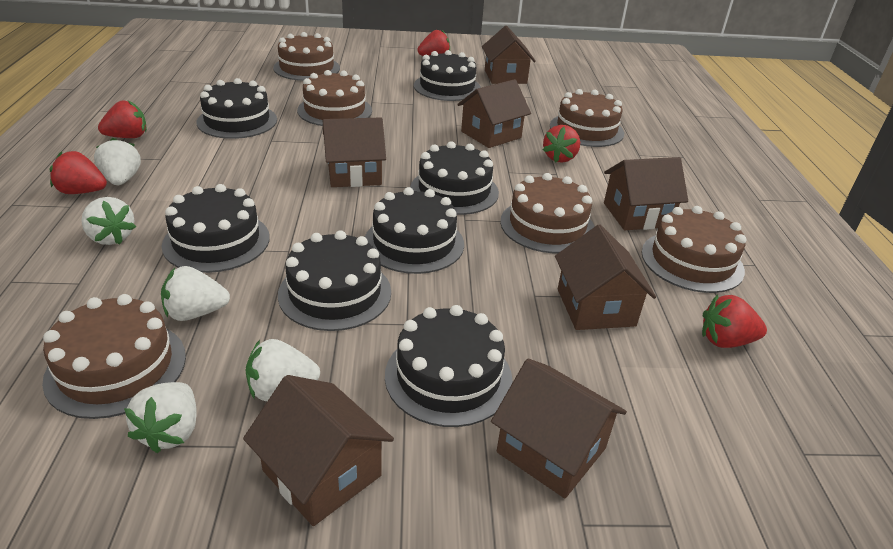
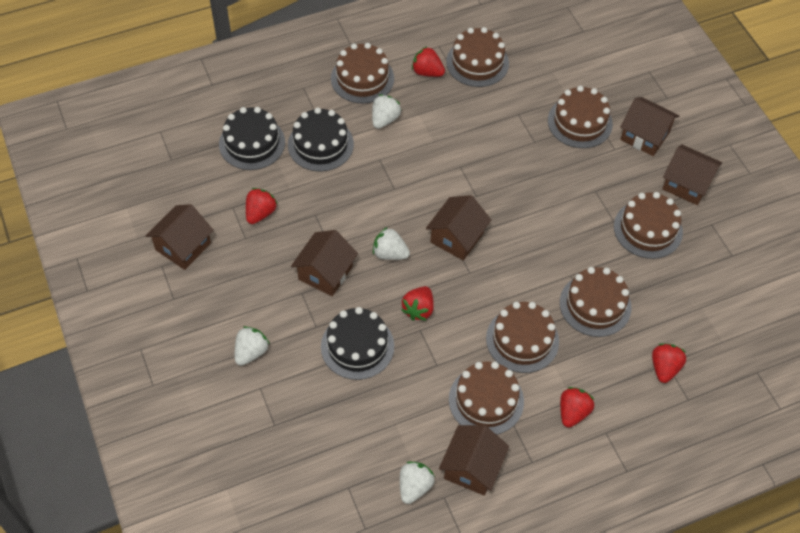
black cake: [161,184,270,273] [196,78,277,139] [278,230,391,331] [365,187,464,274] [385,305,513,427] [410,141,499,215] [414,50,481,101] = 7 -> [219,107,285,170] [288,107,354,171] [321,307,394,380] = 3
brown cake: [42,294,186,419] [273,32,340,81] [297,70,372,126] [500,173,595,253] [550,89,624,147] [642,206,746,293] = 6 -> [331,43,394,104] [446,27,509,87] [449,361,524,435] [486,302,559,373] [548,86,613,148] [560,267,631,337] [614,192,683,259] = 7
brown house: [243,375,394,526] [323,117,386,187] [457,79,531,148] [482,26,536,84] [491,359,627,498] [555,225,656,330] [604,157,688,230] = 7 -> [146,204,214,270] [291,230,358,296] [426,195,491,261] [439,425,509,495] [620,97,679,156] [662,145,722,205] = 6
white strawberry: [81,197,136,245] [94,137,141,185] [124,382,197,453] [161,266,230,321] [245,339,320,401] = 5 -> [235,326,270,366] [372,94,402,129] [373,227,410,260] [400,461,435,504] = 4

